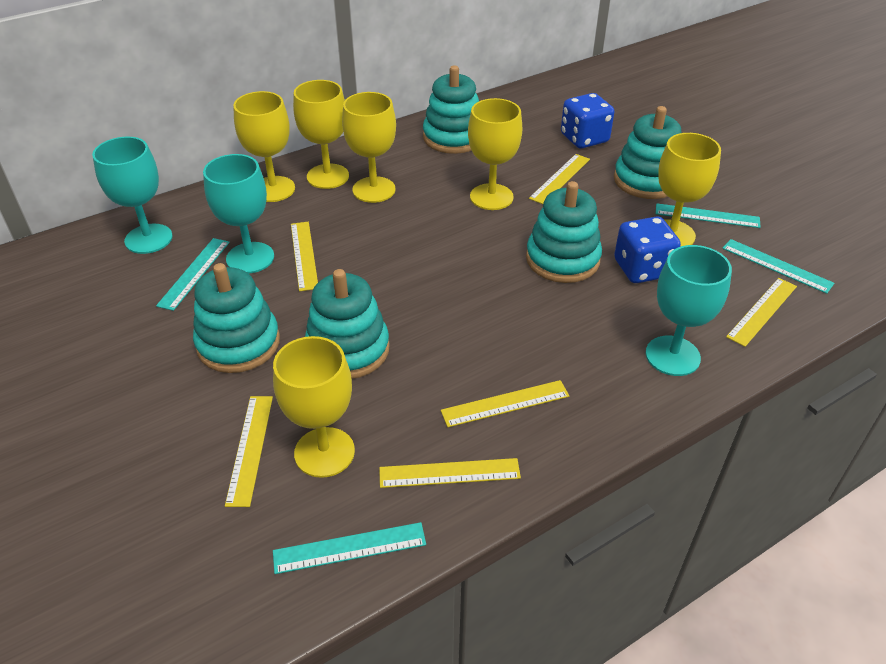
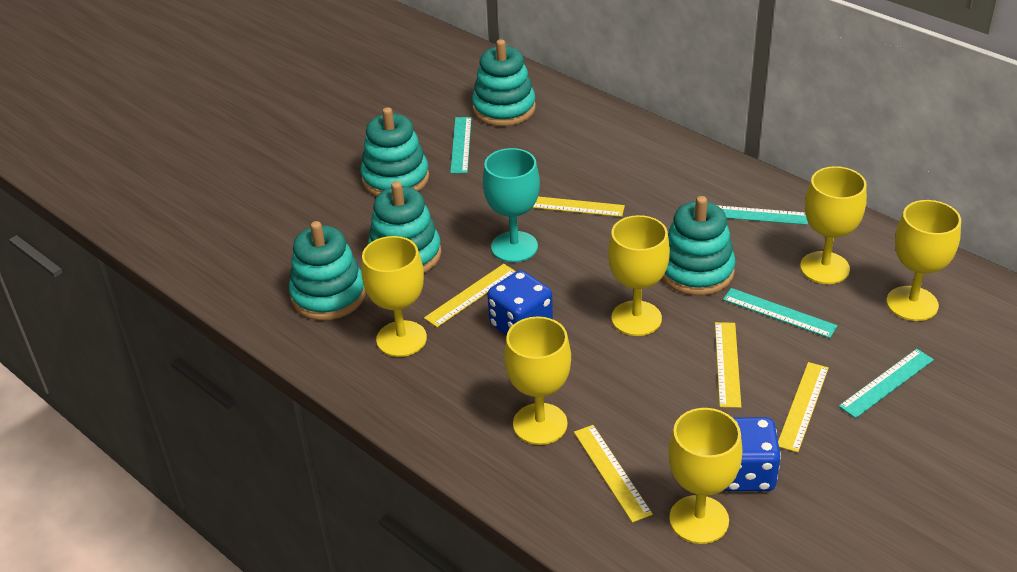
turquoise goblet: [92,137,173,254] [203,154,274,273] [646,245,732,376] = 3 -> [483,148,540,262] = 1
yellow ruler: [225,396,273,507] [291,222,318,291] [379,458,521,488] [441,380,569,427] [529,154,590,204] [726,278,797,347] = 6 -> [424,264,516,327] [533,197,625,217] [574,425,653,523] [715,322,741,408] [778,362,829,453] = 5

